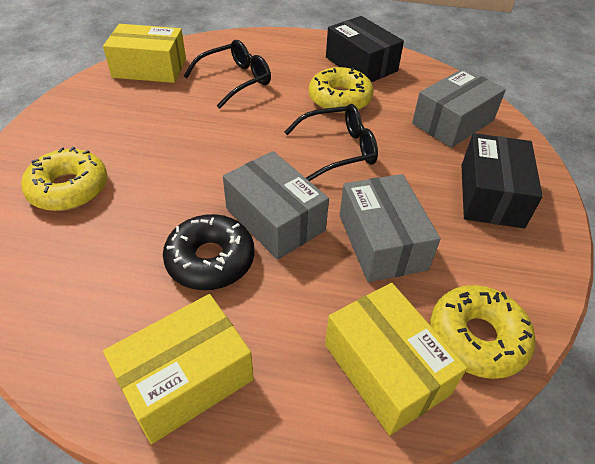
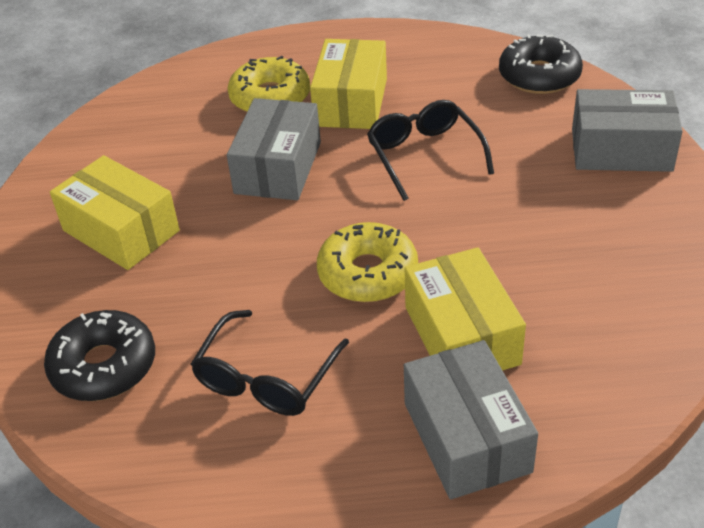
black box: [326,16,404,82] [461,133,543,228] = 2 -> none = 0
black donut: [163,214,254,290] = 1 -> [44,310,155,401] [499,34,583,94] = 2
yellow donut: [21,147,107,211] [309,67,374,114] [430,285,535,379] = 3 -> [228,56,310,112] [317,222,418,302] = 2

